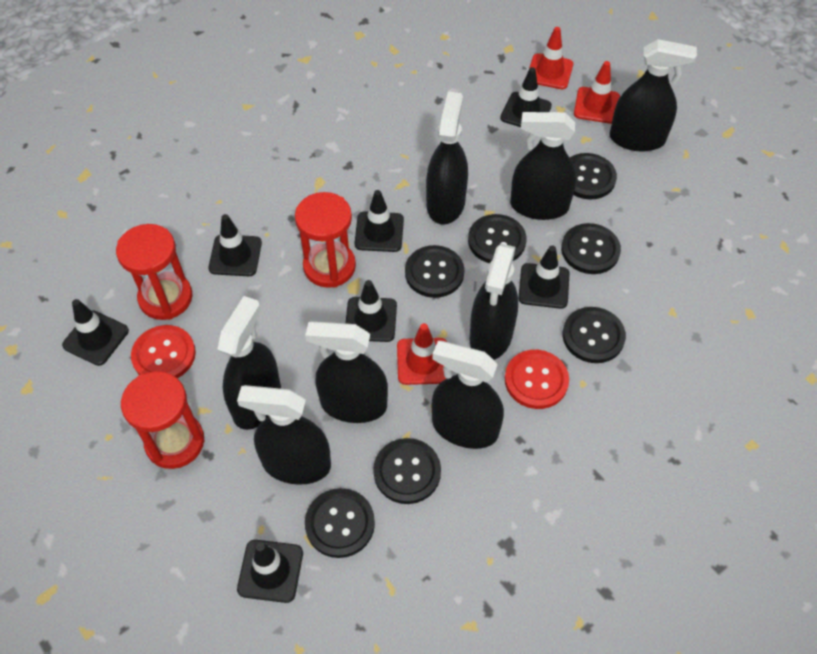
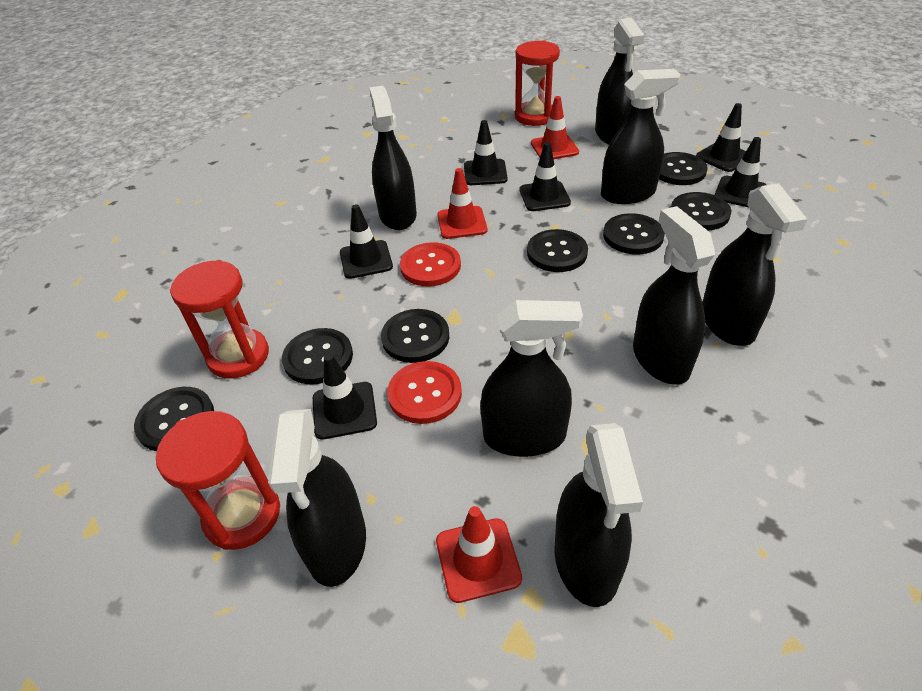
black traffic cone: [62,299,129,366] [208,214,262,276] [237,540,303,603] [346,280,397,342] [355,190,404,252] [500,67,552,127] [518,246,570,309] = 7 -> [313,354,377,440] [340,204,393,279] [464,120,507,185] [519,142,571,211] [696,103,746,172] [715,137,766,207] = 6

